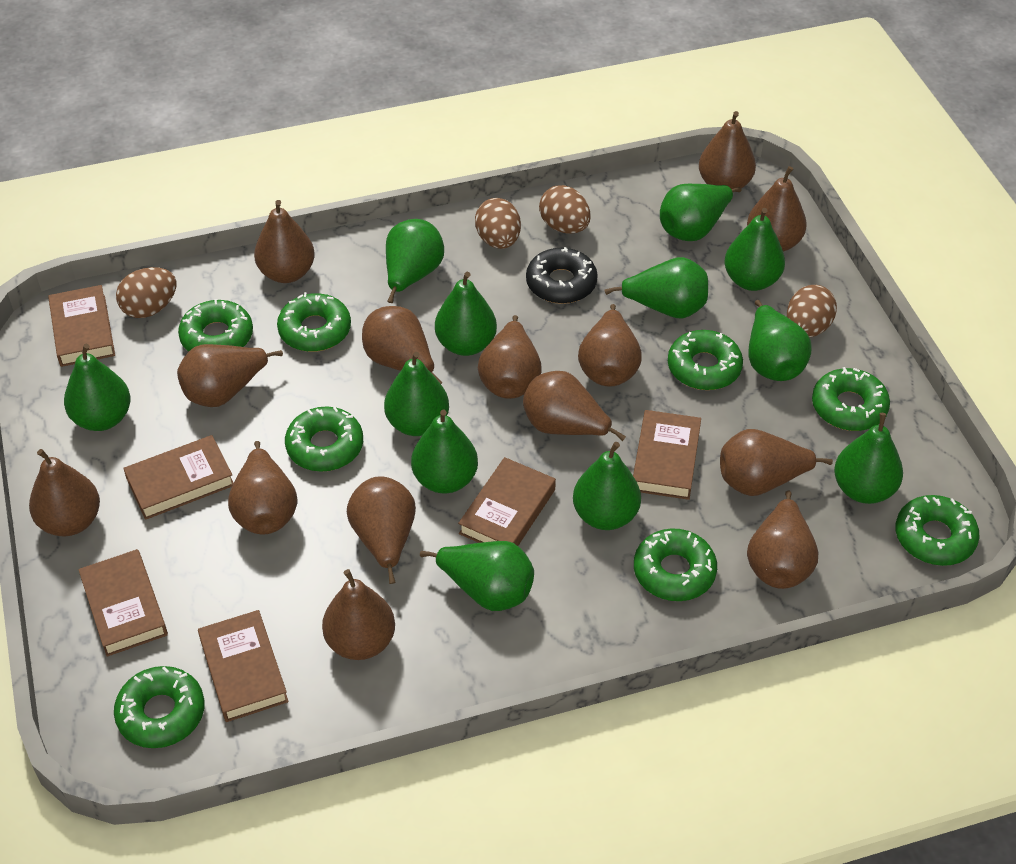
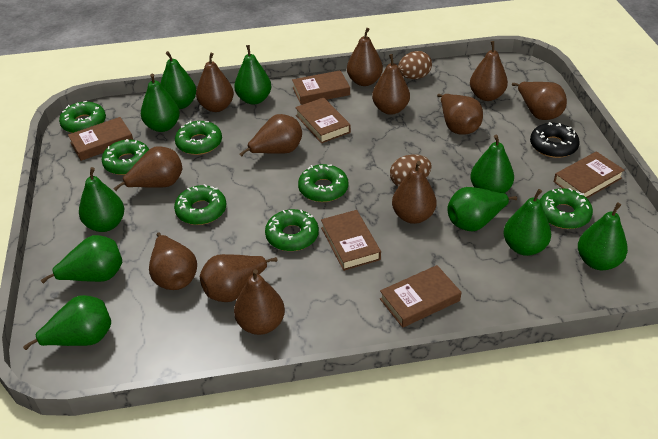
brown egg: [116,267,176,318] [475,198,521,249] [539,185,591,234] [787,285,837,338] = 4 -> [390,154,431,187] [398,51,432,79] = 2
brown pear: [29,449,100,536] [177,344,283,407] [228,441,297,534] [254,200,315,283] [322,569,395,660] [347,476,416,584] [362,306,442,384] [478,315,542,399] [523,371,626,441] [578,304,642,387] [699,111,756,189] [720,429,833,496] [747,166,807,252] [747,491,818,589] = 14 -> [113,146,182,191] [149,232,197,290] [196,53,234,112] [200,254,278,302] [234,269,285,335] [240,114,302,157] [347,28,383,86] [372,54,410,115] [392,161,437,224] [437,94,483,135] [470,41,508,101] [512,82,567,120] = 12
green donut: [114,666,205,748] [178,299,253,352] [277,292,351,352] [285,406,363,472] [634,528,717,601] [668,330,743,390] [812,367,890,431] [896,495,980,566] = 8 -> [59,101,106,133] [102,139,149,175] [174,184,226,225] [175,121,222,155] [265,209,319,251] [298,164,348,202] [540,188,593,229] = 7
green pear: [64,344,131,431] [384,352,449,436] [386,219,444,303] [411,409,478,493] [420,541,534,611] [435,272,497,356] [573,442,641,530] [605,257,708,318] [660,184,742,241] [724,208,785,291] [749,300,812,381] [834,413,903,504] = 12 -> [23,295,111,350] [41,235,122,283] [79,167,124,232] [141,74,180,132] [160,51,196,109] [234,45,271,104] [447,187,517,231] [470,135,514,193] [503,189,551,256] [578,203,628,270] = 10

